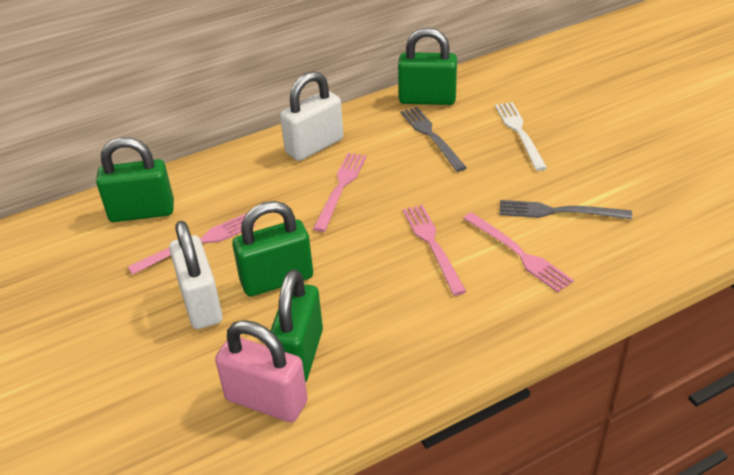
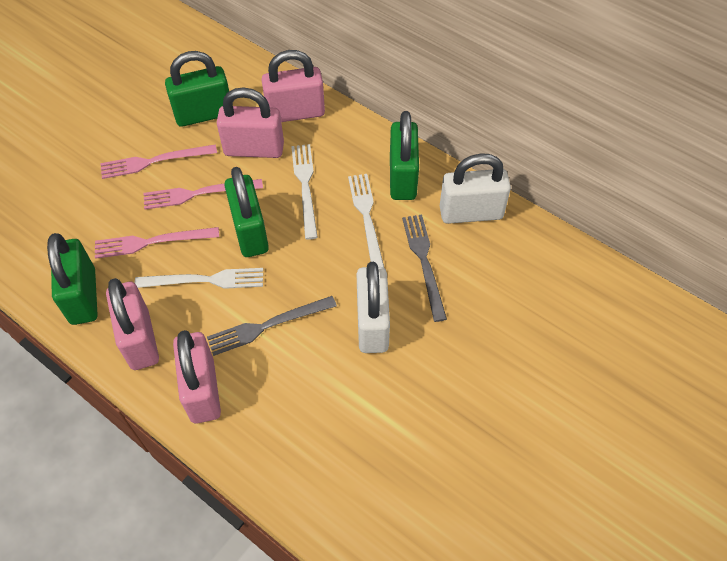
pink fork: [128,213,255,275] [313,153,367,232] [403,205,467,296] [463,212,574,292] = 4 -> [95,227,219,259] [100,144,217,179] [144,179,263,209] = 3
pink padlock: [215,320,308,422] = 1 -> [106,278,159,370] [173,330,221,423] [217,87,284,158] [261,50,325,122] = 4
white fork: [495,102,547,171] = 1 -> [134,268,263,289] [291,144,318,240] [348,174,384,267] = 3

